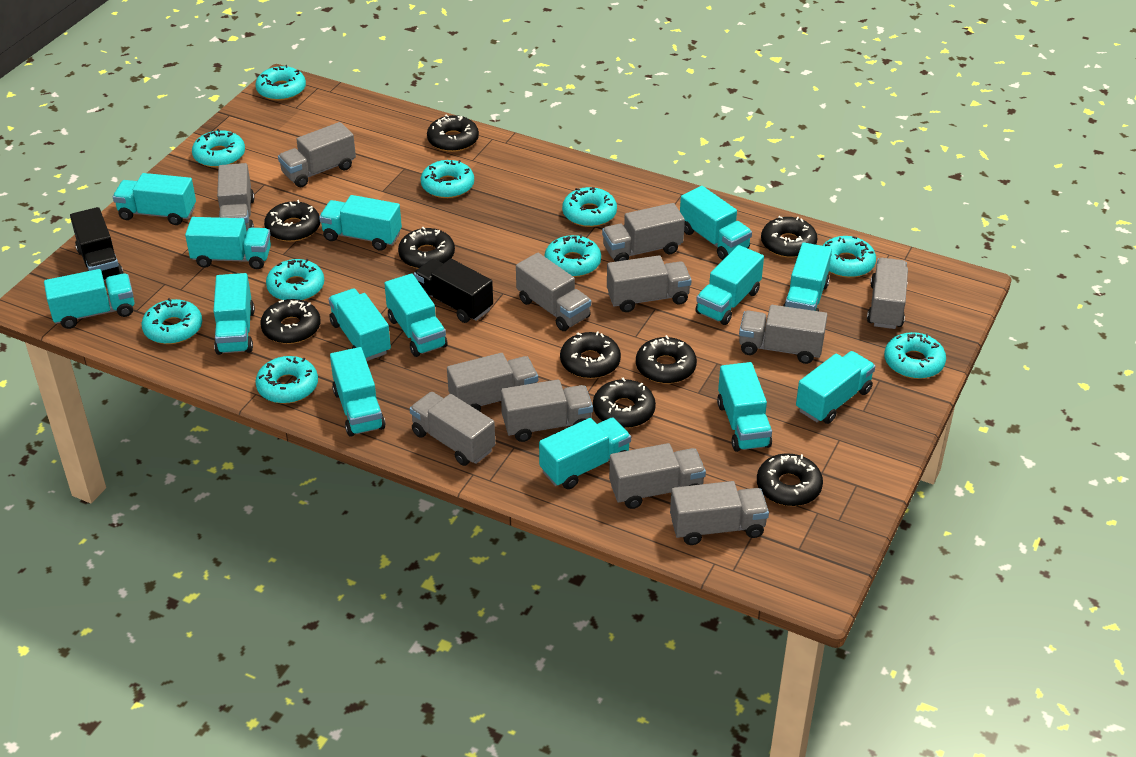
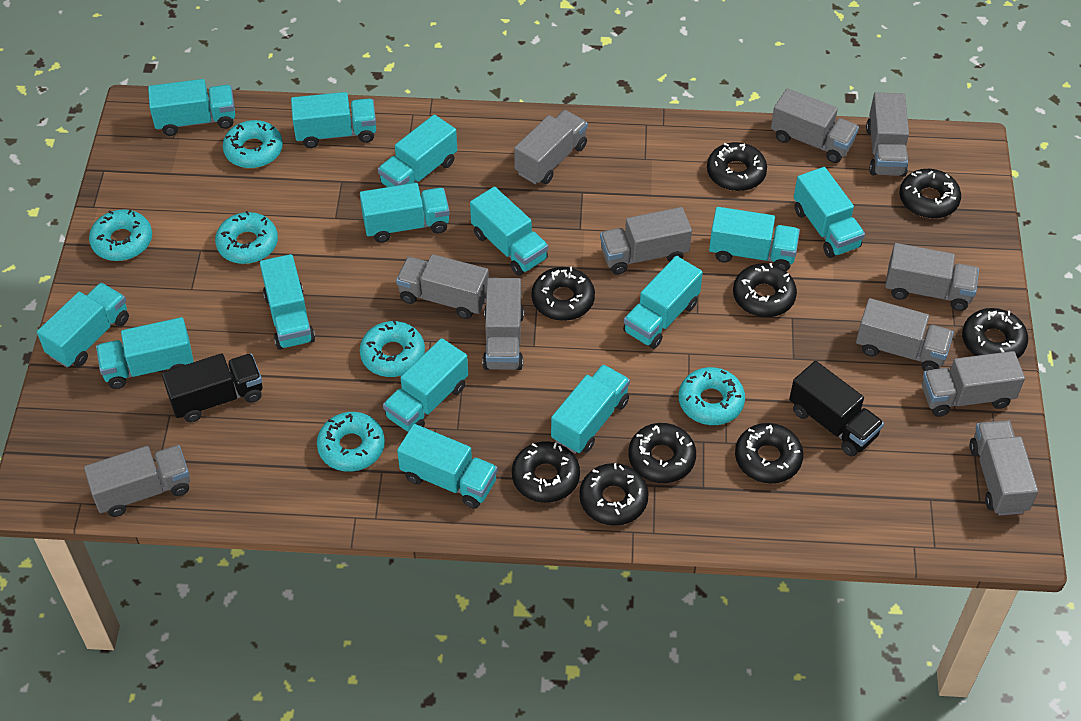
grey truck: [217,163,255,231] [278,122,356,187] [410,392,495,466] [447,353,538,411] [501,380,593,442] [516,253,591,331] [602,203,685,262] [607,255,692,312] [609,443,706,509] [670,481,769,545] [739,305,827,364] [867,258,908,329] = 12 -> [84,445,190,517] [396,254,489,319] [483,278,524,370] [514,110,588,184] [600,207,692,275] [771,88,859,163] [856,298,954,371] [866,92,909,177] [885,243,979,311] [922,351,1025,417] [969,421,1038,516] = 11
turquoise donut: [141,298,202,344] [192,129,245,168] [255,65,306,101] [255,356,318,404] [266,259,324,301] [421,160,474,198] [544,234,601,277] [562,187,617,227] [822,236,876,278] [884,332,946,379] = 10 -> [89,209,152,261] [215,211,278,264] [223,120,283,168] [317,412,385,472] [360,320,425,377] [679,367,745,425] = 6

